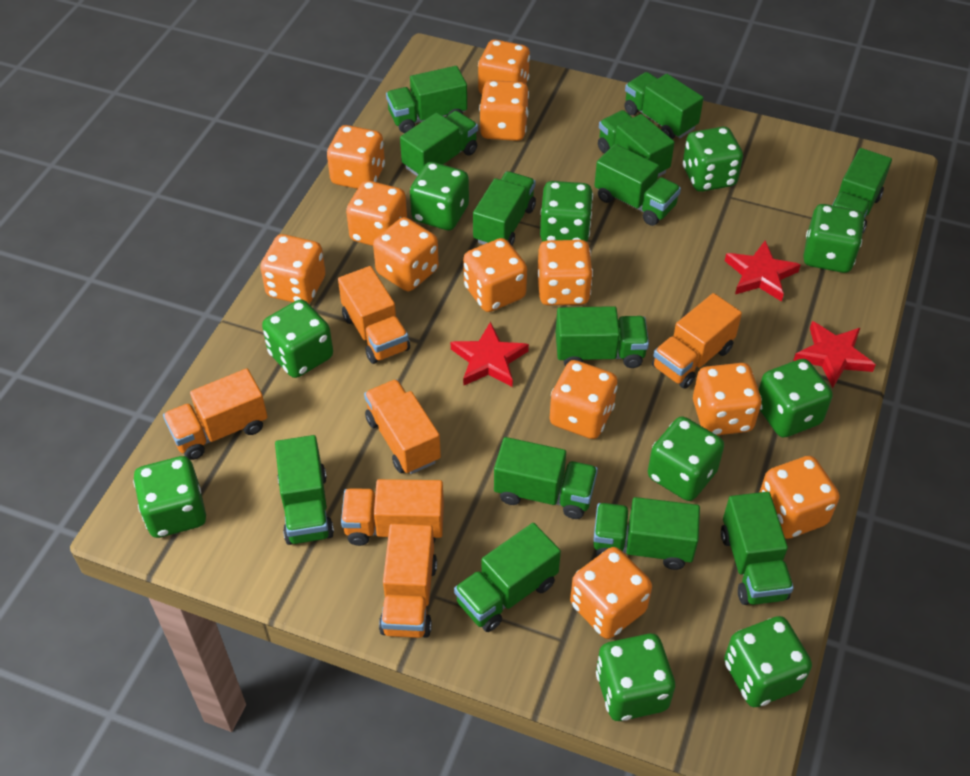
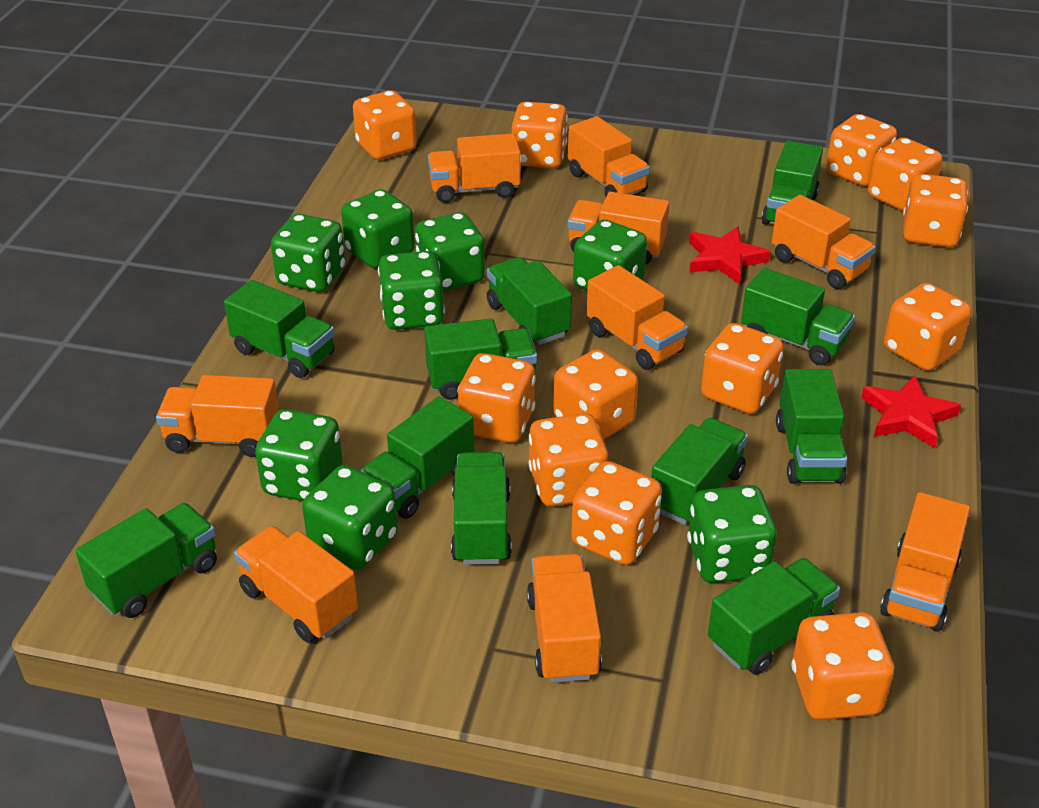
green dice: [133,456,206,538] [262,299,333,378] [410,162,469,231] [540,181,593,242] [596,634,675,721] [648,416,724,501] [683,127,743,192] [724,616,812,707] [759,359,833,437] [803,204,865,273] = 10 -> [255,409,342,501] [271,214,345,292] [302,465,398,570] [341,189,415,269] [378,251,445,330] [415,212,485,291] [573,220,647,291] [687,485,777,583] = 8
green truck: [275,435,334,545] [386,66,467,133] [400,111,478,176] [454,523,561,632] [473,171,536,246] [494,437,598,519] [556,306,649,368] [593,497,700,570] [594,144,681,226] [598,110,675,177] [624,72,704,139] [721,492,794,605] [832,148,892,233] = 13 -> [75,503,217,618] [224,280,335,378] [361,397,474,519] [424,319,537,400] [451,452,512,565] [487,257,572,345] [651,418,748,525] [708,558,840,675] [741,268,855,365] [762,141,823,225] [776,369,848,484] = 11
orange truck: [163,368,267,460] [338,266,410,364] [341,479,444,546] [364,379,441,474] [379,524,437,638] [652,293,742,389] = 6 -> [156,375,279,457] [234,526,358,643] [428,133,521,203] [527,554,602,682] [567,192,669,265] [568,116,650,196] [587,265,688,370] [772,195,875,289] [880,492,970,632] = 9
red star: [451,322,529,387] [725,241,801,302] [793,321,876,388] = 3 -> [689,227,771,284] [861,375,961,448] = 2

